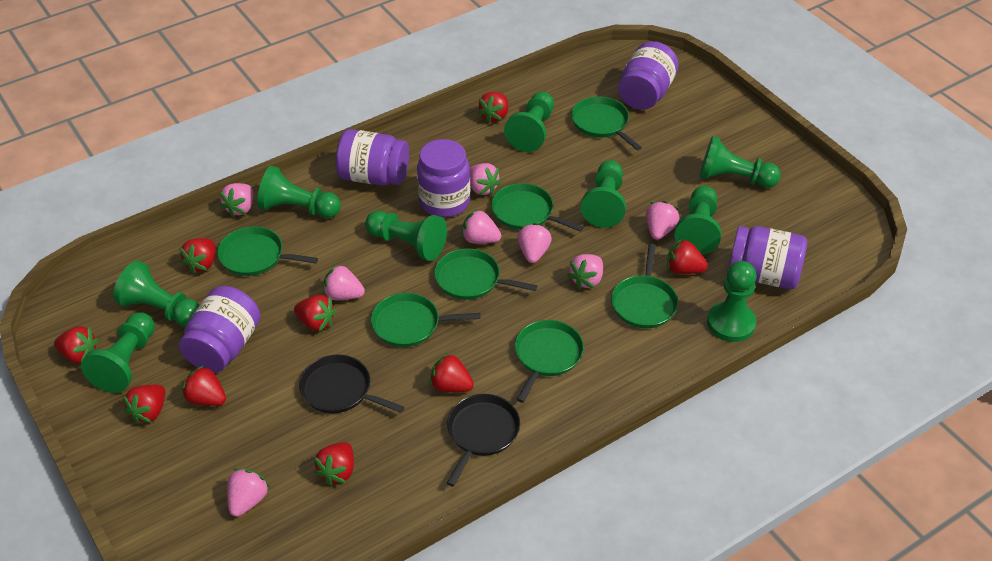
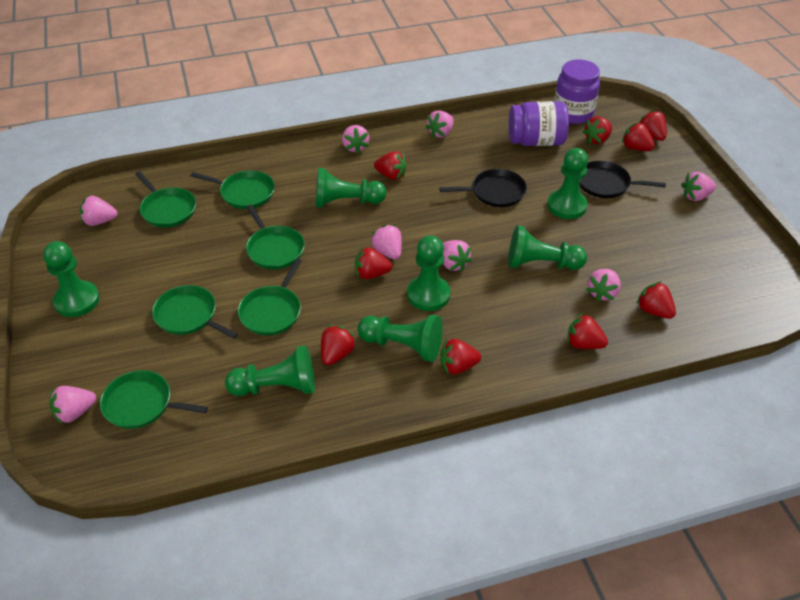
green pan: [217,226,318,276] [371,293,480,347] [434,248,537,300] [491,183,584,232] [515,320,584,403] [571,97,642,150] [611,244,678,328] = 7 -> [100,370,208,429] [135,171,196,228] [152,285,238,339] [191,170,275,209] [238,259,302,335] [246,204,305,269] = 6
green pawn: [81,312,155,393] [113,260,200,327] [257,166,341,218] [365,211,447,261] [504,92,554,152] [580,160,626,228] [675,186,721,255] [699,136,781,188] [707,261,757,342] = 9 -> [43,241,100,317] [225,345,315,396] [315,168,386,208] [357,315,443,362] [407,235,451,311] [508,225,587,270] [547,148,588,219] = 7
purple jar: [179,286,260,373] [335,129,409,186] [417,139,470,217] [618,41,679,110] [729,226,807,289] = 5 -> [509,101,569,146] [554,60,600,124] = 2

